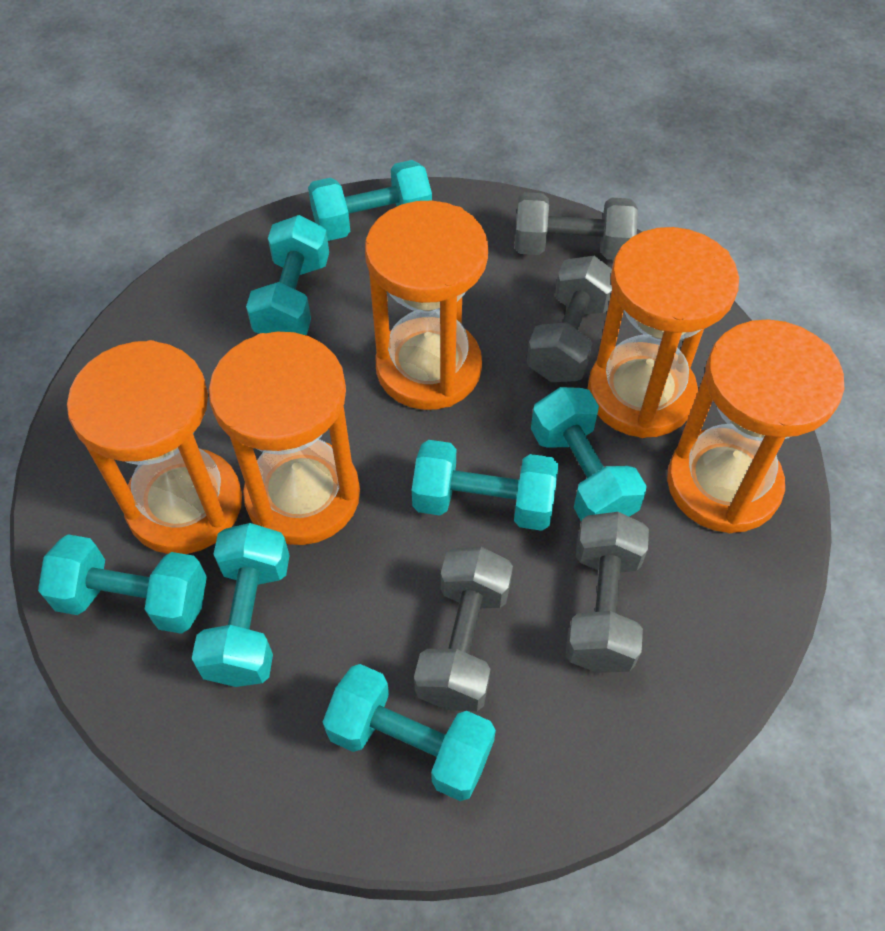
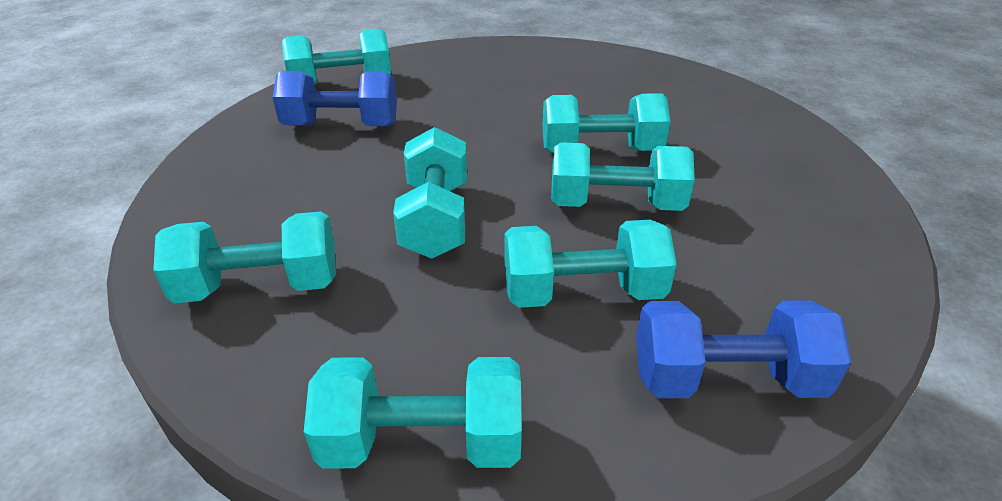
blue dumbbell: none = 0 -> [273,71,397,126] [636,300,851,398] = 2
grey dumbbell: [414,547,513,711] [515,192,638,260] [527,256,612,382] [566,512,649,673] = 4 -> none = 0
orange hourglass: [67,340,242,554] [209,332,360,545] [365,201,488,410] [587,227,739,438] [667,319,844,533] = 5 -> none = 0

